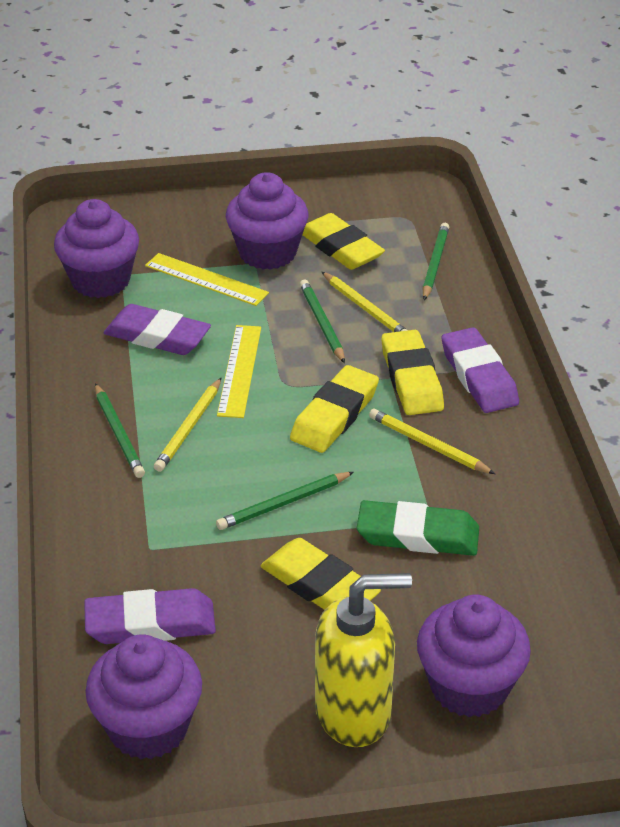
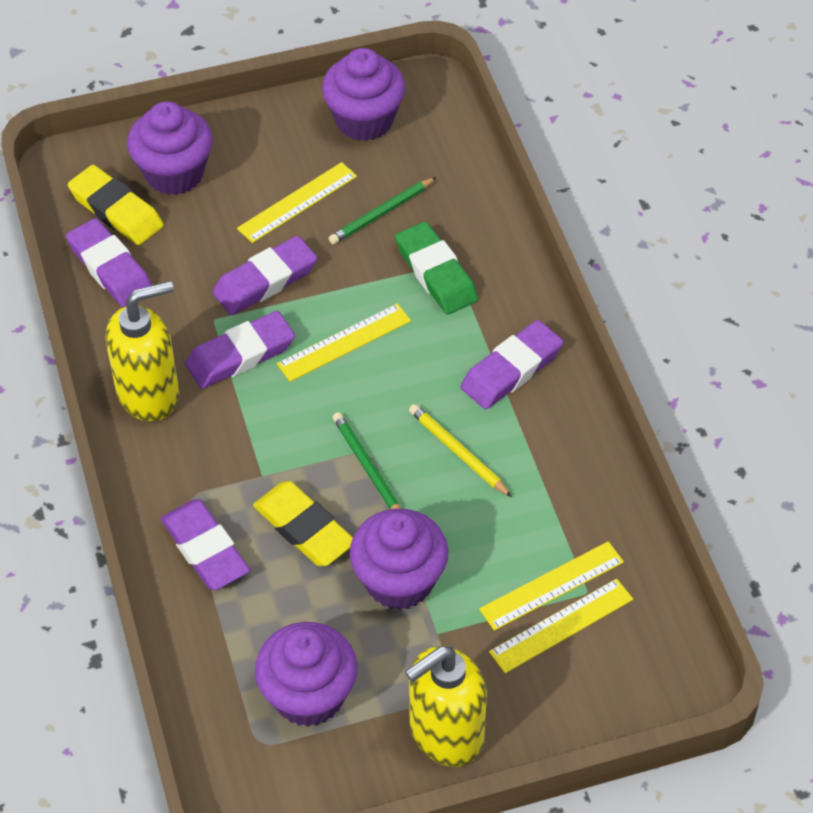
green pencil: [95,383,145,478] [216,472,354,530] [299,280,345,363] [423,223,449,300] = 4 -> [329,177,437,245] [332,412,401,509] = 2
purple eraser: [84,588,216,644] [104,304,211,355] [442,327,519,413] = 3 -> [66,218,152,307] [161,499,250,590] [185,311,295,389] [212,236,317,315] [460,320,563,409] = 5
yellow eraser: [261,538,381,610] [290,365,379,453] [302,213,385,270] [381,330,444,415] = 4 -> [68,165,164,245] [253,481,353,566] = 2
yellow pencil: [154,378,221,472] [322,272,408,332] [369,409,495,474] = 3 -> [409,404,512,497] = 1
yellow ruler: [145,253,269,306] [217,325,261,418] = 2 -> [237,162,357,243] [277,303,411,382] [479,541,624,631] [489,579,633,673] = 4
yellow soap dispenser: [315,573,412,747] = 1 -> [106,281,179,421] [405,646,487,767] = 2

